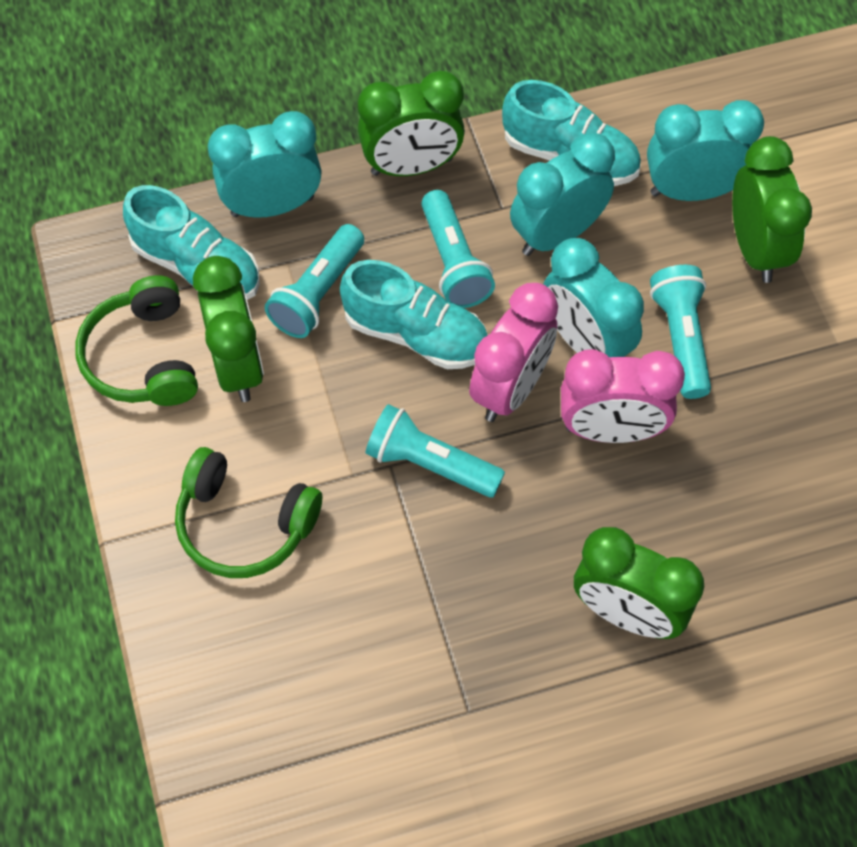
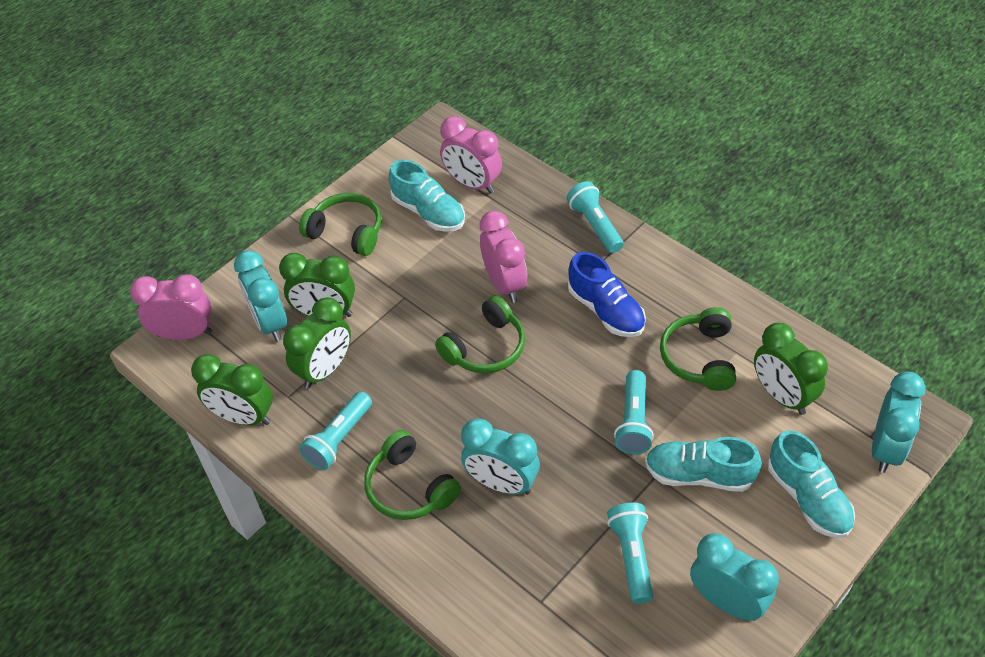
blue shoe: none = 0 -> [568,252,646,337] = 1
green headphones: [75,275,198,406] [175,447,322,578] = 2 -> [299,193,382,256] [364,430,461,520] [435,295,525,373] [660,307,736,391] = 4
pink clock: [469,283,558,422] [561,349,685,443] = 2 -> [130,274,212,340] [440,117,502,194] [480,211,527,303] = 3

